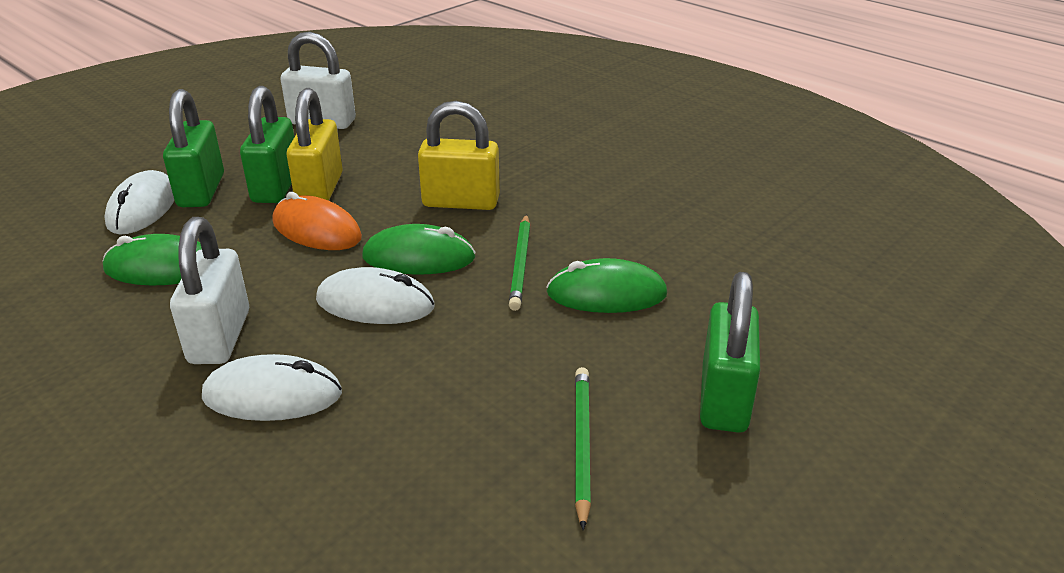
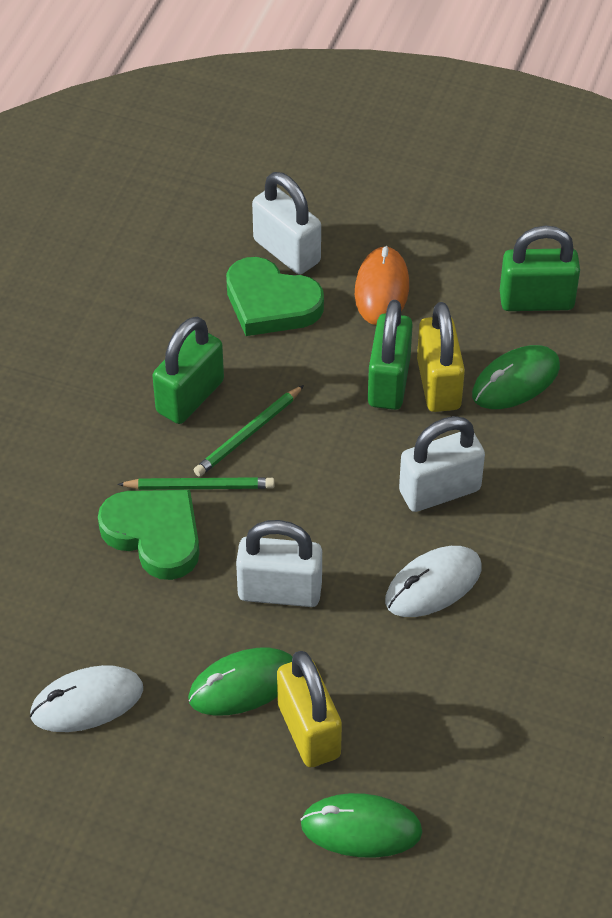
green heart: none = 0 -> [98,490,199,580] [226,257,324,336] = 2
white mouse: [105,170,174,234] [202,354,342,421] [316,267,435,324] = 3 -> [30,665,143,732] [385,546,482,617] = 2
white padlock: [170,217,249,364] [281,32,356,129] = 2 -> [236,520,322,607] [252,172,321,274] [399,416,485,512] = 3

